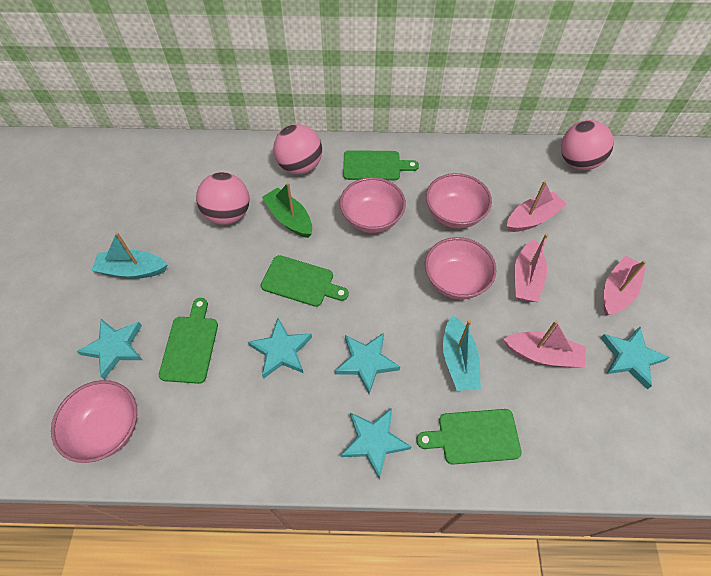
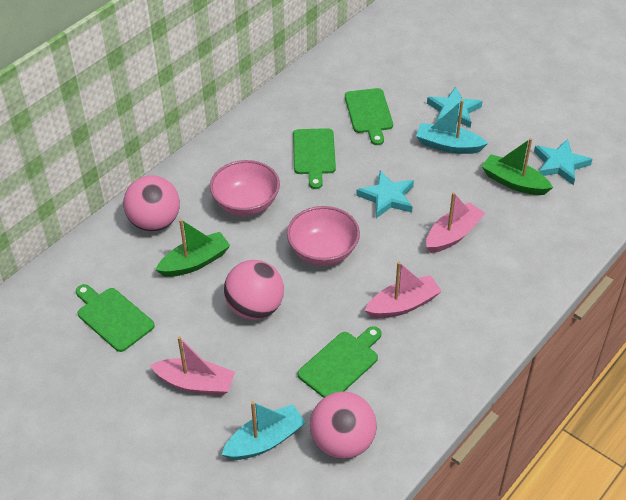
green boat: [262,182,312,238] = 1 -> [156,219,230,277] [481,138,553,195] = 2
pink boat: [504,320,586,368] [507,181,567,232] [514,233,548,302] [604,256,646,316] = 4 -> [150,336,235,396] [365,262,442,318] [426,192,485,253] = 3
pink bowl: [51,380,137,463] [340,177,406,233] [425,237,497,299] [426,173,492,229] = 4 -> [210,160,280,216] [287,206,360,266] = 2
turquoise star: [77,319,142,379] [248,318,312,379] [335,333,400,394] [341,408,411,479] [601,327,670,389] = 5 -> [356,171,414,218] [427,86,483,128] [534,139,593,185] = 3

